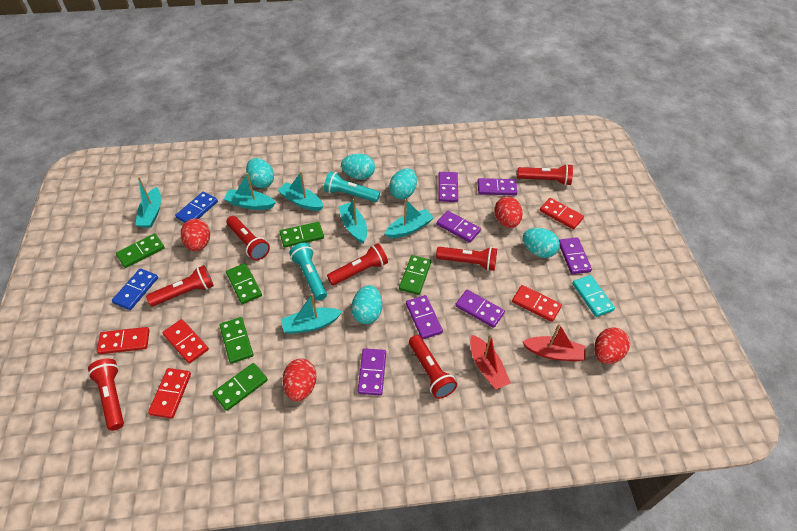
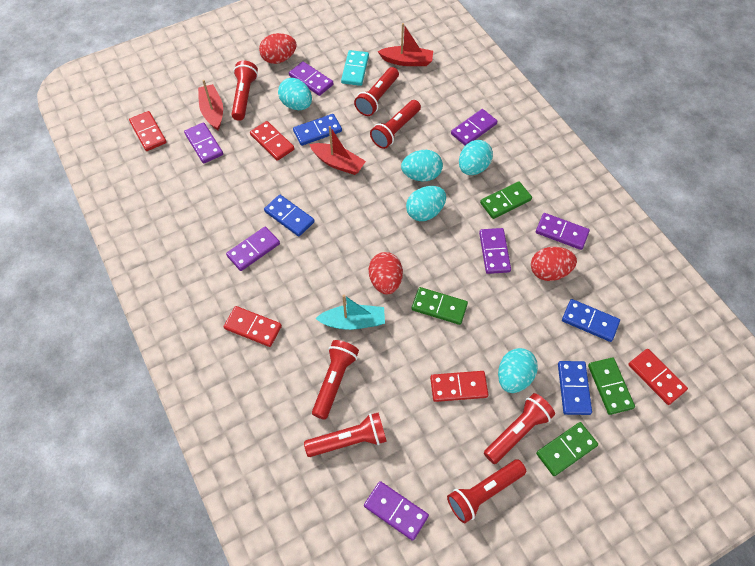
blue domino: [112,268,158,310] [175,191,218,223] = 2 -> [264,195,315,237] [293,114,342,146] [558,361,592,415] [562,299,620,342] = 4
green domino: [116,234,165,268] [213,363,268,411] [220,317,253,364] [226,263,262,304] [280,222,324,248] [399,255,431,295] = 6 -> [412,287,468,325] [480,181,532,219] [536,422,598,476] [588,357,635,415] = 4
red boat: [470,334,511,389] [522,323,586,362] = 2 -> [198,80,223,130] [309,126,366,175] [378,23,433,66] = 3
red egg: [181,219,210,251] [283,359,317,401] [494,197,523,228] [594,327,630,364] = 4 -> [259,33,297,64] [369,252,403,294] [531,247,577,281] = 3
turquoise boat: [135,177,161,228] [224,173,276,210] [278,171,324,211] [281,293,342,334] [338,199,367,243] [385,199,434,238] = 6 -> [315,295,385,330] = 1
turquoise flashlight: [289,243,327,301] [324,171,380,202] = 2 -> none = 0

